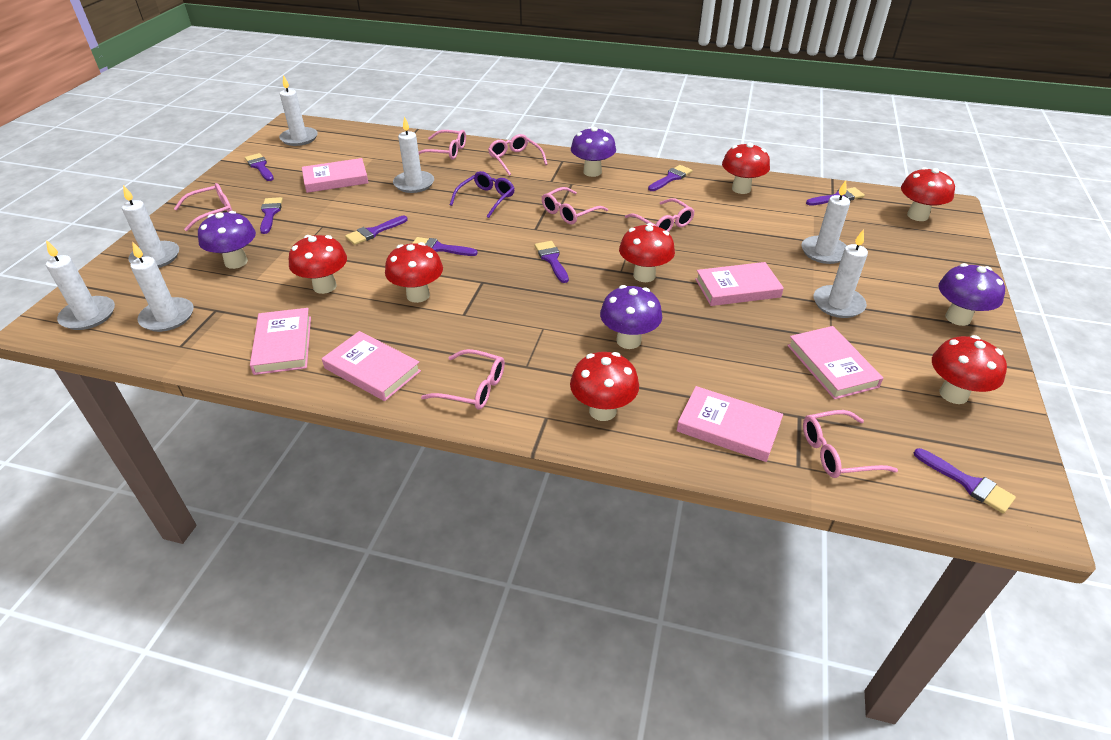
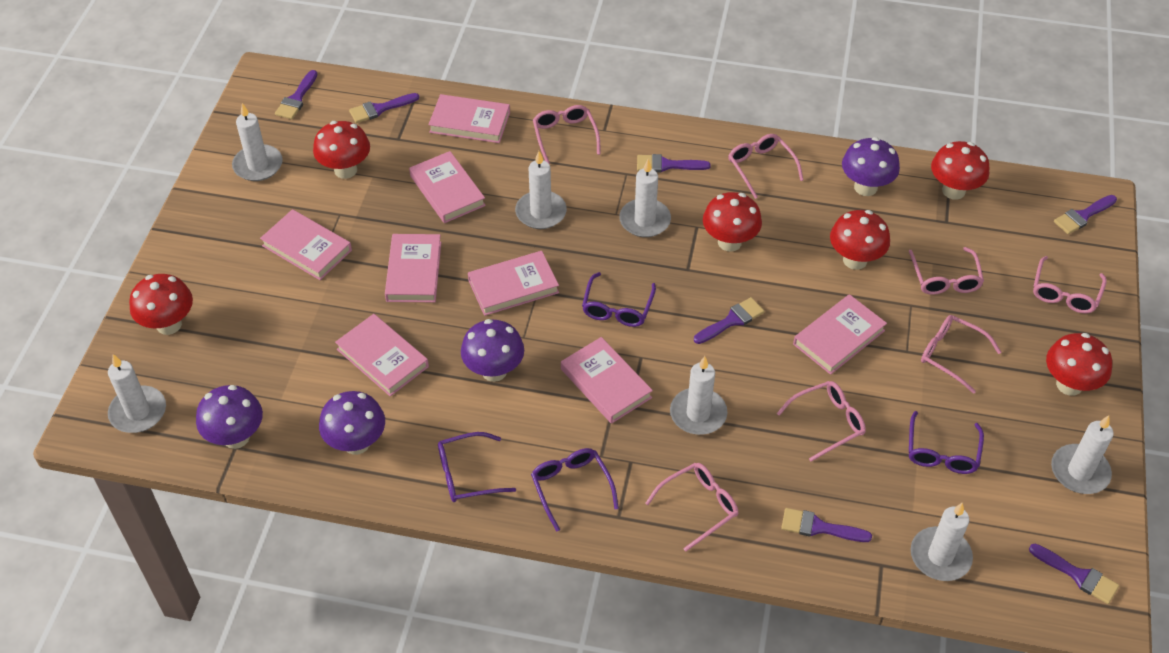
pink book: [250,308,311,375] [302,158,368,193] [322,331,421,401] [677,386,783,462] [695,262,784,306] [787,326,883,400] = 6 -> [260,209,352,280] [335,314,429,396] [385,234,441,302] [409,151,486,223] [428,94,510,143] [468,251,559,316] [561,337,653,424] [793,294,887,375] = 8
purple brush: [245,153,274,181] [260,197,283,234] [345,216,408,245] [412,237,478,256] [535,241,569,283] [648,165,692,191] [806,187,865,206] [914,448,1016,514] = 8 -> [275,70,317,119] [349,93,419,123] [637,154,711,172] [694,297,765,344] [781,508,872,542] [1029,544,1119,604] [1054,195,1117,234] = 7
purple glasses: [450,171,515,218] = 1 -> [438,432,516,502] [531,448,619,532] [582,272,656,327] [909,411,984,474] = 4
red mushroom: [289,235,347,294] [385,242,443,303] [570,352,639,421] [619,223,675,282] [722,143,770,194] [901,167,955,221] [932,335,1007,404] = 7 -> [129,274,193,335] [313,121,370,179] [703,192,762,252] [830,210,890,270] [931,141,989,200] [1046,333,1112,396] = 6

